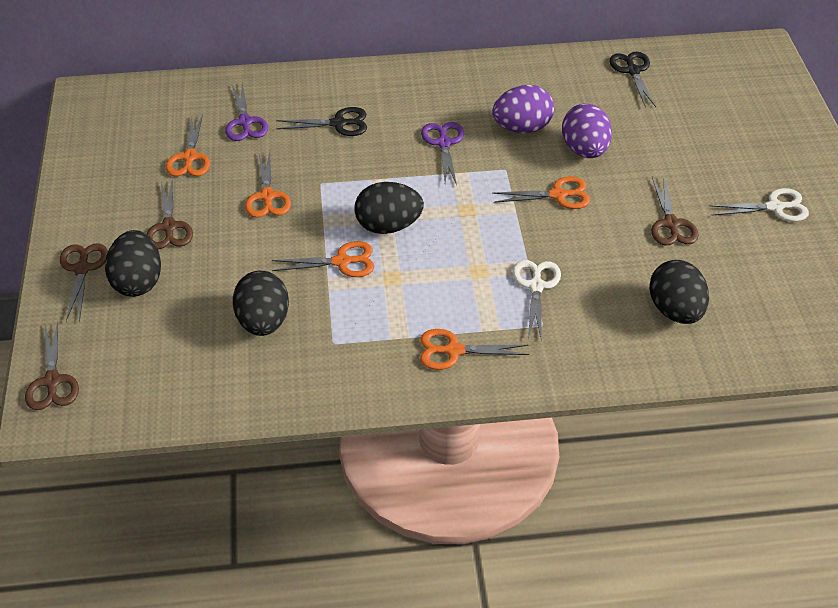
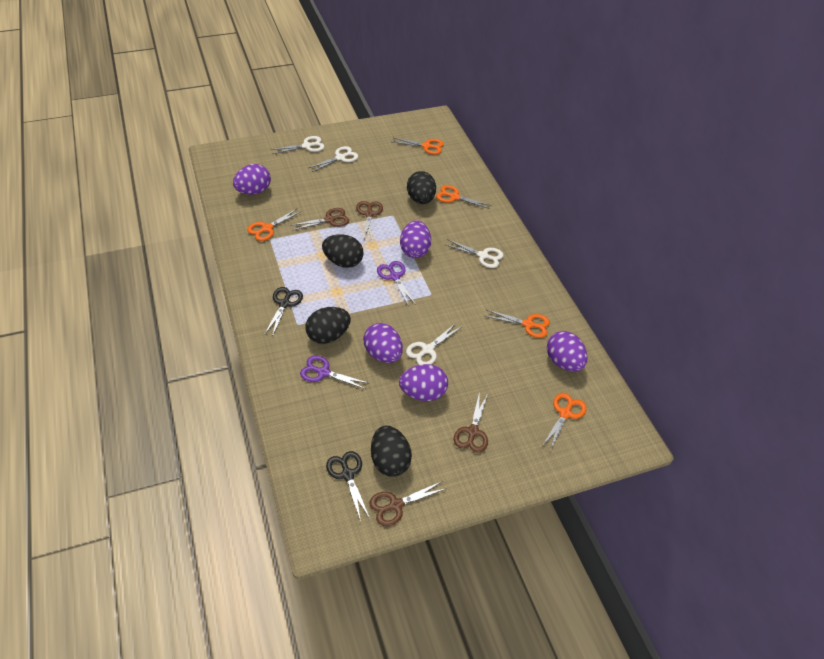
purple egg: [492,85,554,133] [562,104,612,158] = 2 -> [233,164,271,195] [363,323,403,363] [399,364,448,401] [400,220,431,258] [547,331,588,371] = 5
white scissors: [513,260,561,341] [709,188,809,222] = 2 -> [271,136,325,154] [309,146,358,172] [406,323,461,365] [444,239,503,268] = 4

